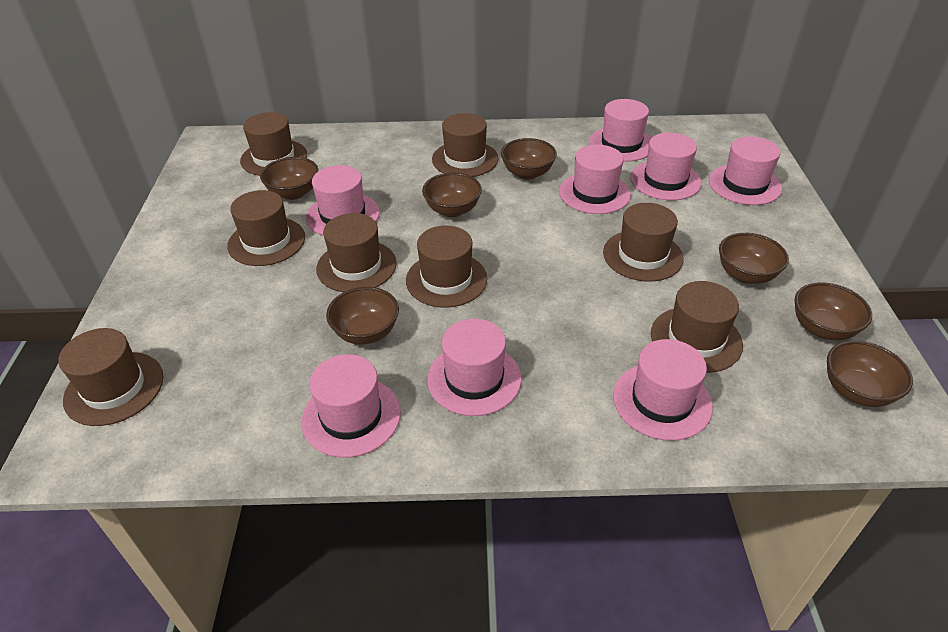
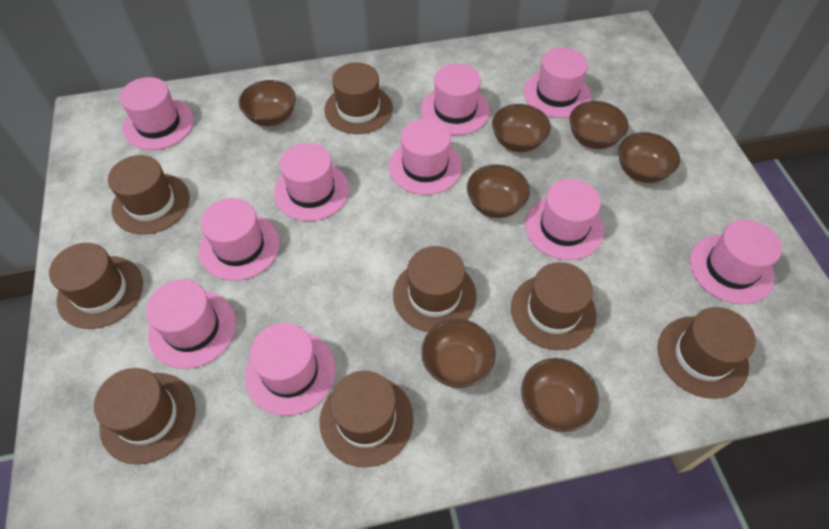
pink hat: [301,354,401,458] [306,165,380,236] [427,319,521,416] [559,145,631,214] [589,99,651,162] [613,339,713,441] [630,133,702,200] [709,136,782,205] = 8 -> [120,77,194,150] [146,279,236,369] [199,198,280,281] [245,323,335,416] [274,143,349,221] [389,119,462,195] [421,63,490,135] [524,48,591,118] [525,179,604,260] [690,220,782,304] = 10

